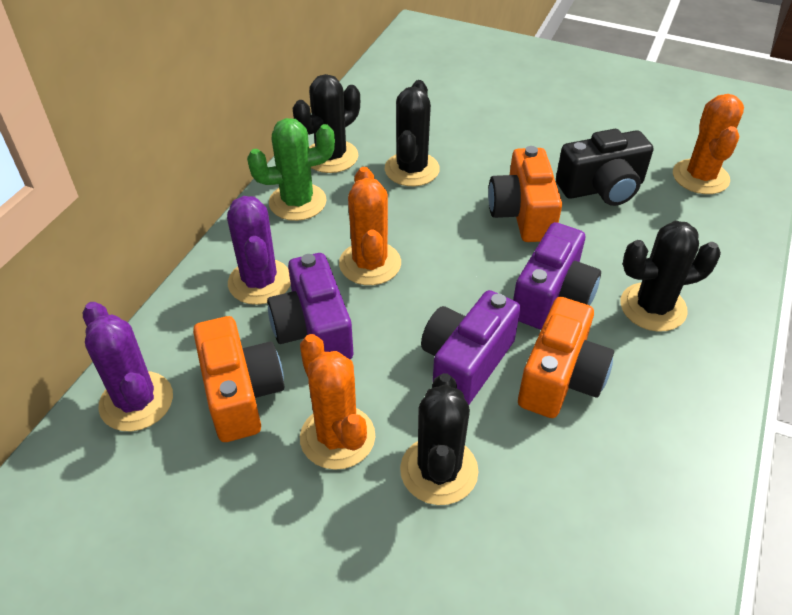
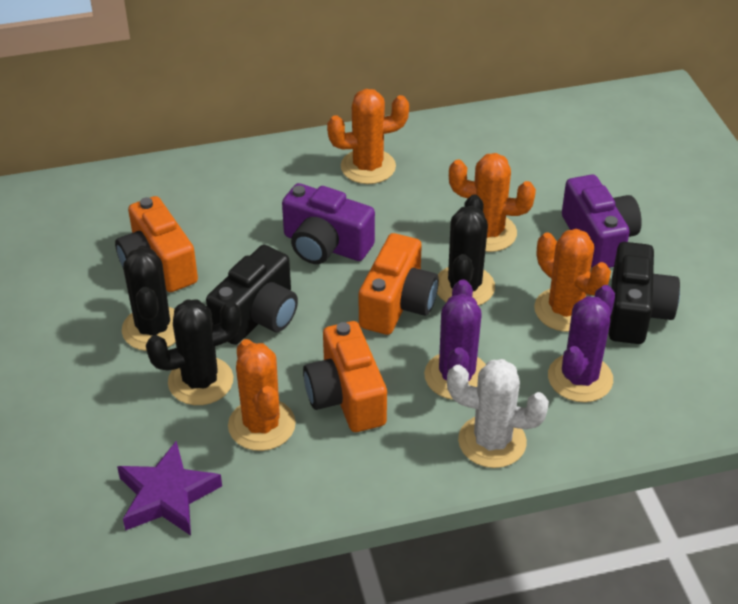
black cactus: [292,74,360,173] [385,80,440,186] [400,373,478,505] [620,221,721,332] = 4 -> [122,246,176,351] [146,299,241,405] [437,194,495,306] = 3
black camera: [556,129,653,206] = 1 -> [206,245,298,345] [609,242,680,344] = 2
green cactus: [247,118,335,221] = 1 -> none = 0
orange cactus: [300,334,375,470] [339,167,401,285] [673,94,744,194] = 3 -> [228,339,296,451] [327,89,409,184] [449,153,536,252] [534,229,611,332] = 4
purple camera: [267,253,353,359] [421,290,520,405] [513,222,601,329] = 3 -> [282,183,375,264] [562,175,642,268] = 2
purple star: none = 0 -> [117,441,222,536] = 1
white cactus: none = 0 -> [447,359,549,468] = 1

